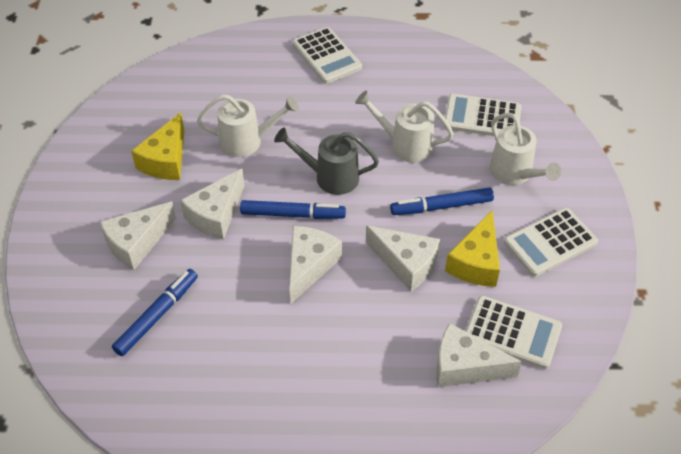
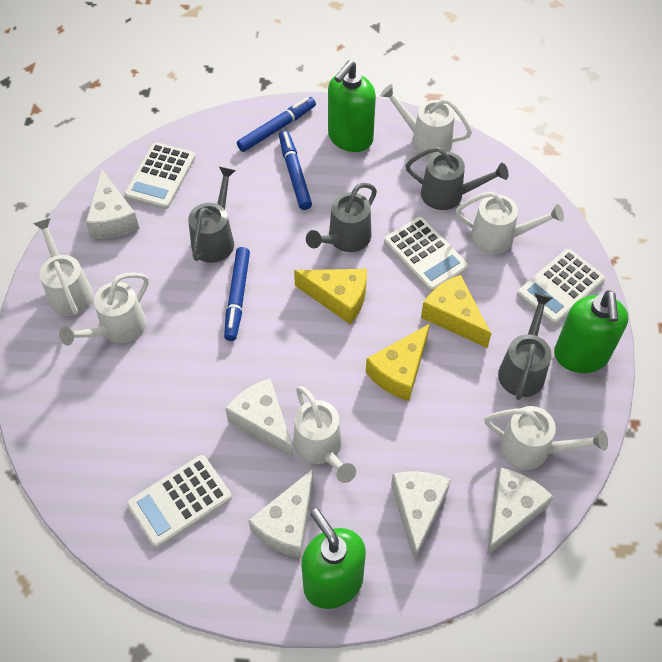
green soap dispenser: none = 0 -> [301,508,366,609] [328,60,376,152] [554,290,628,373] = 3
grey watering can: [274,127,379,195] = 1 -> [188,167,236,263] [306,183,377,252] [405,147,509,210] [498,293,553,400] = 4
white watering can: [197,94,299,157] [355,91,454,163] [489,113,561,185] = 3 -> [33,218,93,316] [59,273,149,346] [293,386,356,483] [380,84,472,157] [456,191,564,254] [484,406,608,470] = 6
yellow cheese: [131,112,184,180] [445,210,500,287] = 2 -> [294,269,367,324] [366,324,430,401] [421,275,491,348] = 3

